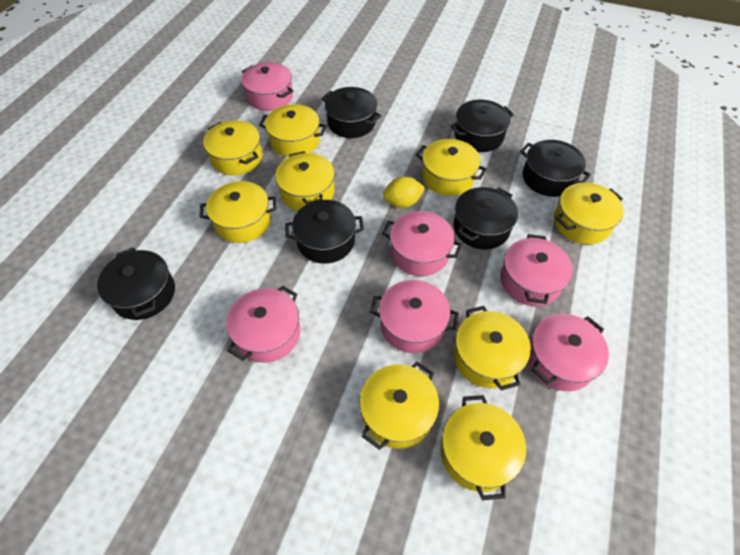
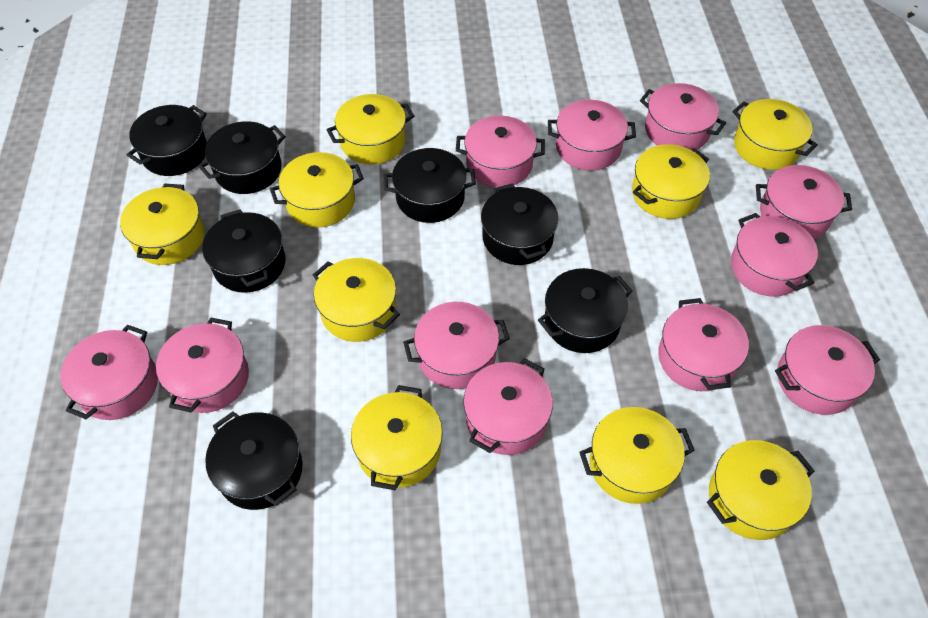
black pot: [97,247,175,320] [285,200,364,264] [322,87,381,138] [451,100,514,152] [453,187,518,249] [520,140,591,197] = 6 -> [127,105,207,176] [199,121,286,194] [202,209,285,293] [205,411,303,510] [384,148,476,223] [481,184,558,265] [538,268,633,353] = 7
pink pot: [226,286,300,363] [241,62,293,111] [370,280,459,353] [382,211,462,276] [500,234,573,306] [528,314,609,391] = 6 -> [60,325,158,420] [156,318,249,413] [403,302,510,389] [456,115,545,188] [463,358,553,455] [548,100,636,171] [640,83,726,150] [658,298,749,391] [731,213,818,297] [756,165,852,239] [775,325,880,415] = 11
yellow lemon: [383,176,425,208] = 1 -> none = 0

